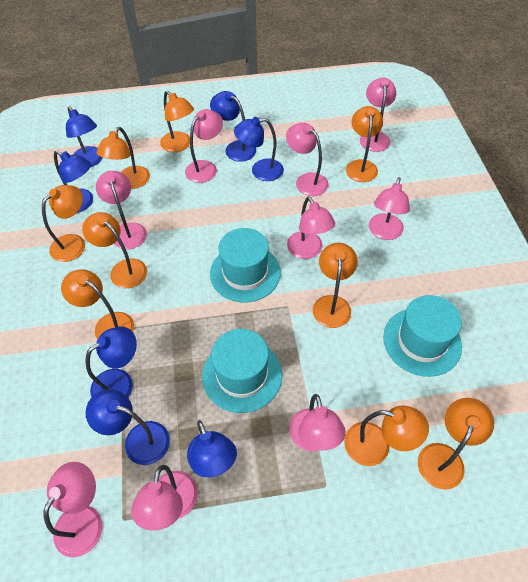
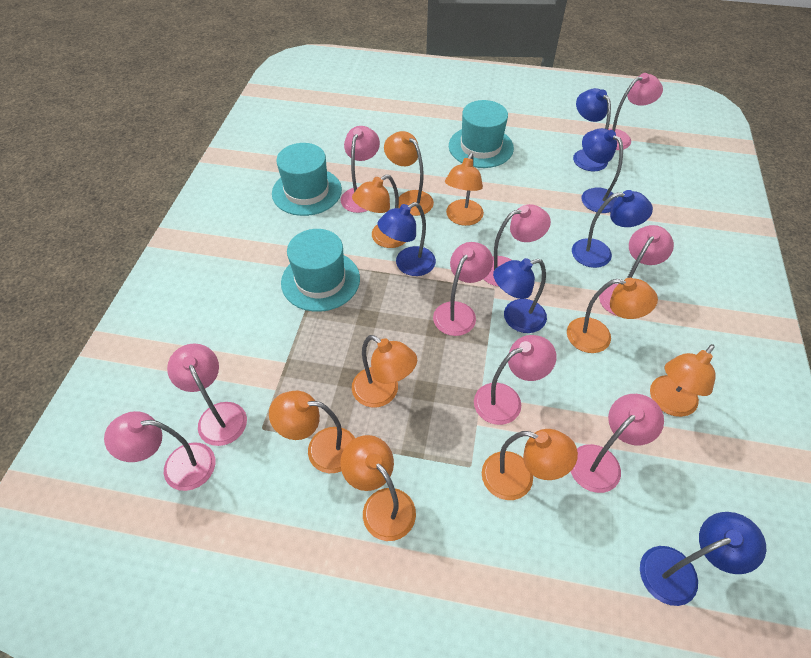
blue lamp: [54,150,93,213] [66,106,103,167] [86,327,137,397] [86,389,170,465] [187,420,237,477] [210,91,256,162] [234,117,284,181] = 7 -> [377,202,436,276] [493,258,547,333] [572,190,653,268] [573,88,611,171] [581,128,623,213] [640,512,766,606] = 6

